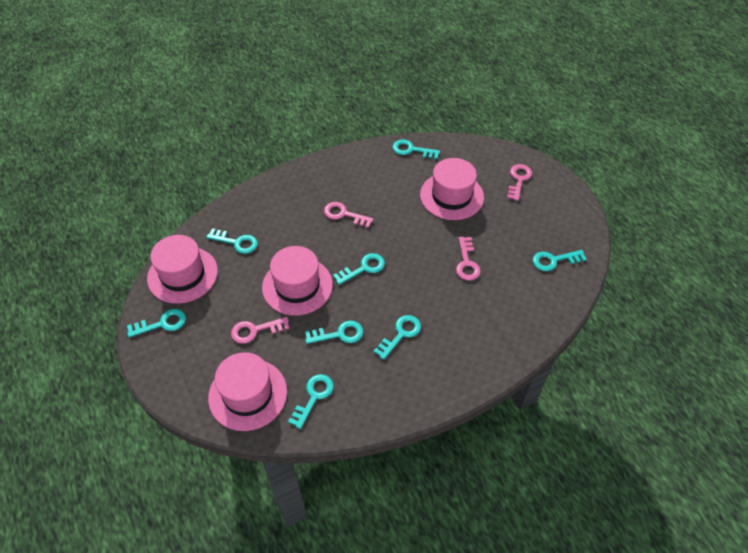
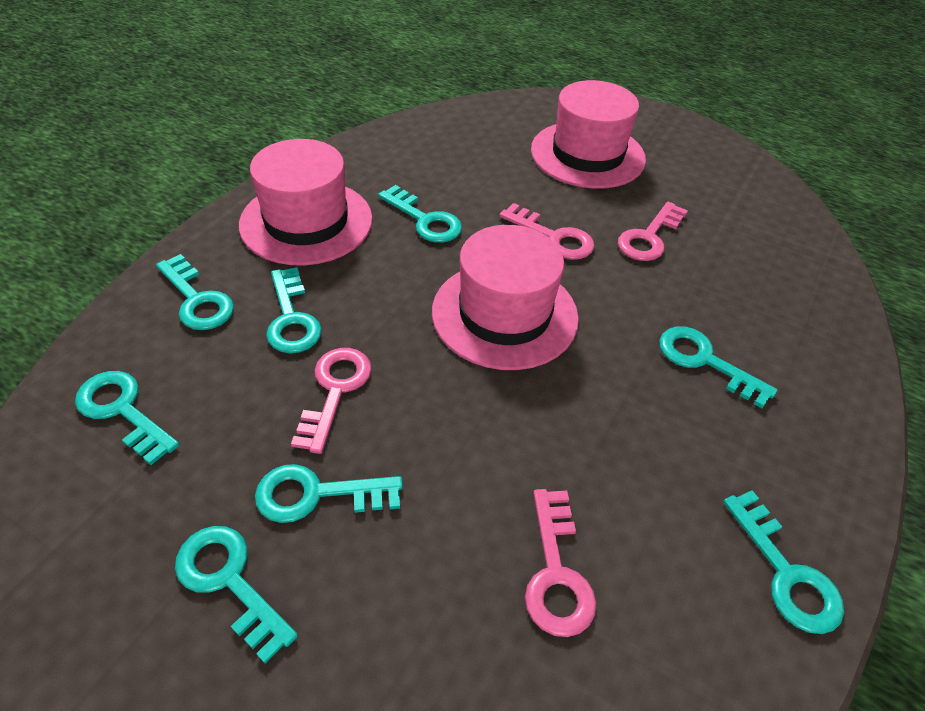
pink hat: [147,235,218,304] [208,352,287,431] [262,246,333,316] [420,158,484,220] = 4 -> [239,139,373,266] [432,225,579,370] [531,80,646,189] = 3

